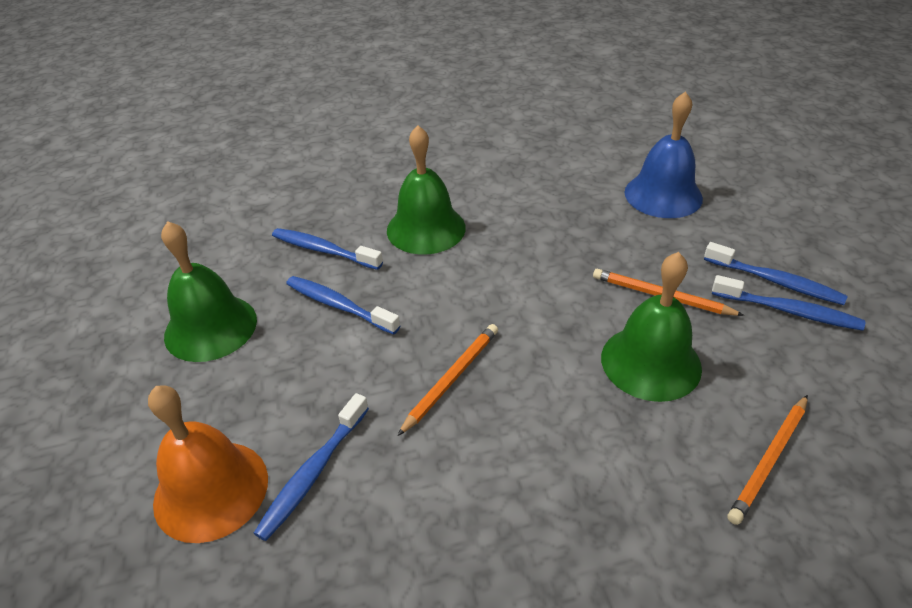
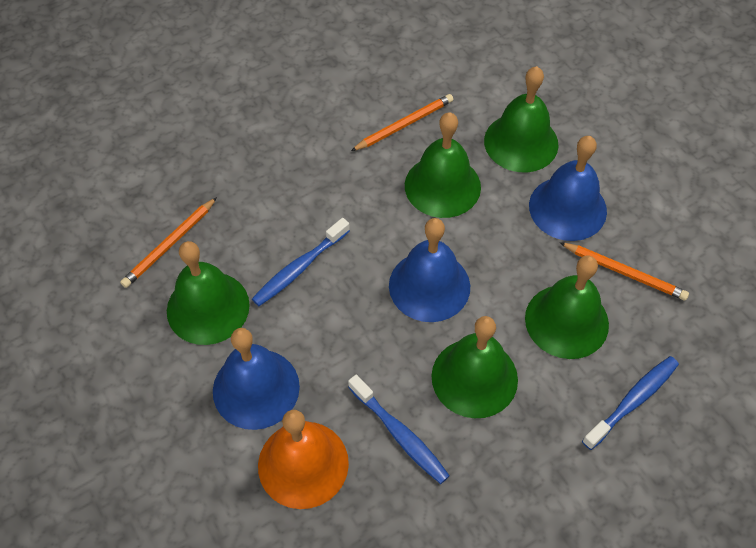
blue bell: [624,91,703,218] = 1 -> [213,328,300,430] [389,218,470,322] [529,136,607,241] = 3
blue toothbrush: [254,393,369,541] [272,228,383,270] [286,276,400,335] [704,242,848,305] [712,275,865,331] = 5 -> [252,218,350,306] [348,375,450,484] [582,356,679,450] = 3
green bell: [161,221,257,362] [387,125,466,255] [601,252,702,402] = 3 -> [167,241,250,345] [405,112,481,218] [432,316,518,418] [484,66,559,172] [525,255,609,359] = 5

